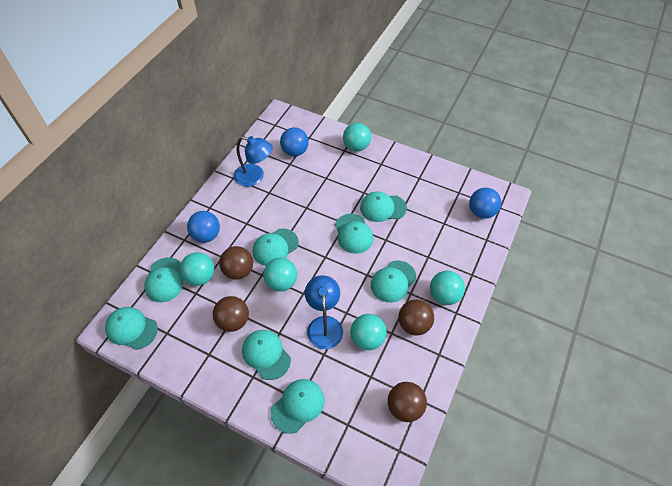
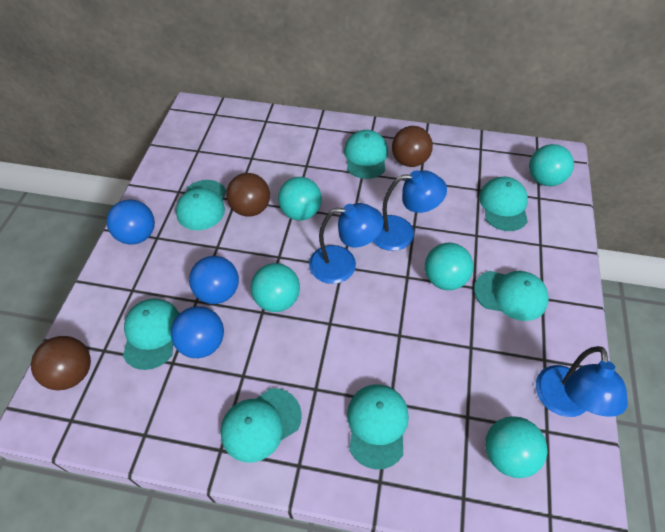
blue lamp: [234,136,273,187] [305,275,343,349] = 2 -> [309,203,384,284] [373,170,447,251] [536,346,628,417] = 3
brown ball: [213,296,249,332] [219,246,253,280] [388,382,427,422] [398,300,434,335] = 4 -> [31,336,91,390] [226,173,270,217] [392,126,433,167] = 3
turquoise cap: [105,307,158,350] [144,257,183,302] [242,330,291,380] [253,228,299,266] [270,379,325,434] [335,214,373,254] [360,191,407,222] [371,260,416,303] = 8 -> [123,299,180,370] [176,180,226,230] [220,388,302,463] [344,130,388,179] [347,384,409,469] [474,271,549,321] [479,177,528,231] = 7

